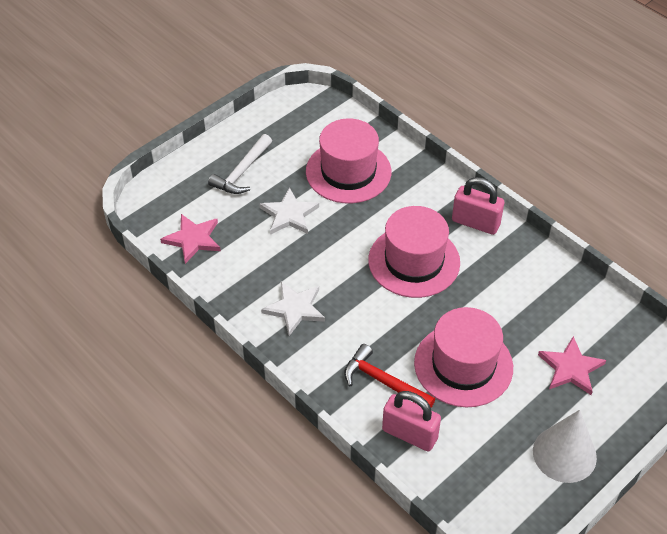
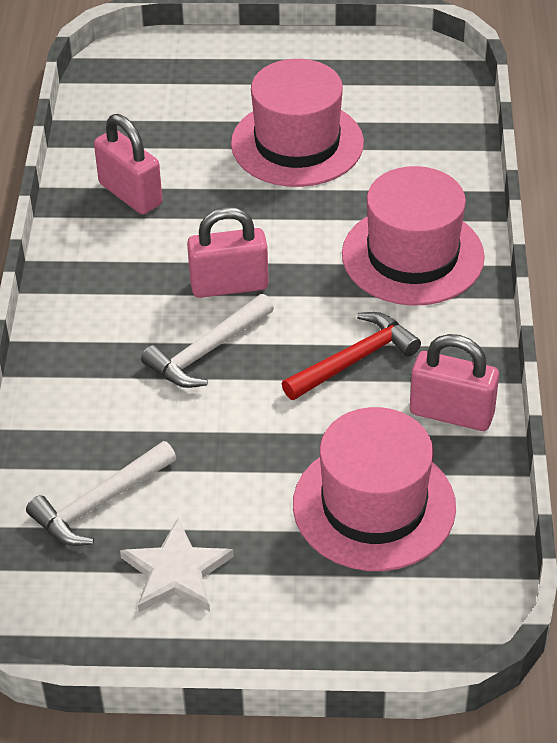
pink padlock: [382,391,441,451] [452,177,504,235] = 2 -> [94,114,163,214] [187,207,269,298] [410,334,499,431] = 3
pink star: [160,214,221,264] [538,336,606,395] = 2 -> none = 0
white cone: [533,410,597,483] = 1 -> none = 0
white hammer: [208,134,272,194] = 1 -> [26,441,176,546] [141,294,274,388] = 2
white star: [259,187,319,235] [261,281,325,336] = 2 -> [120,518,234,612] = 1

